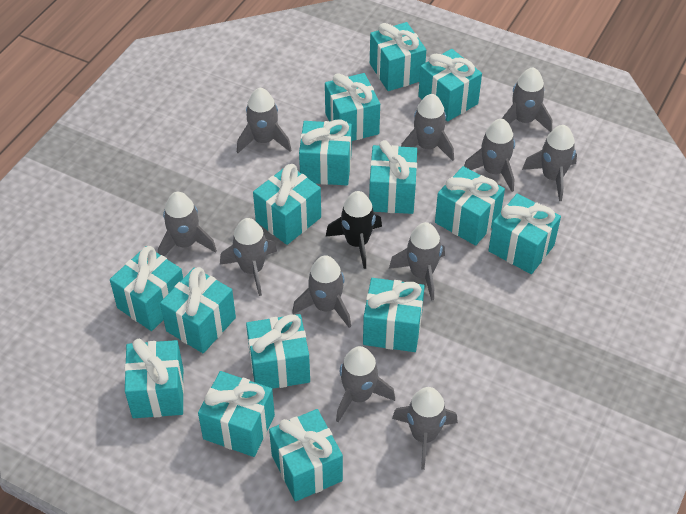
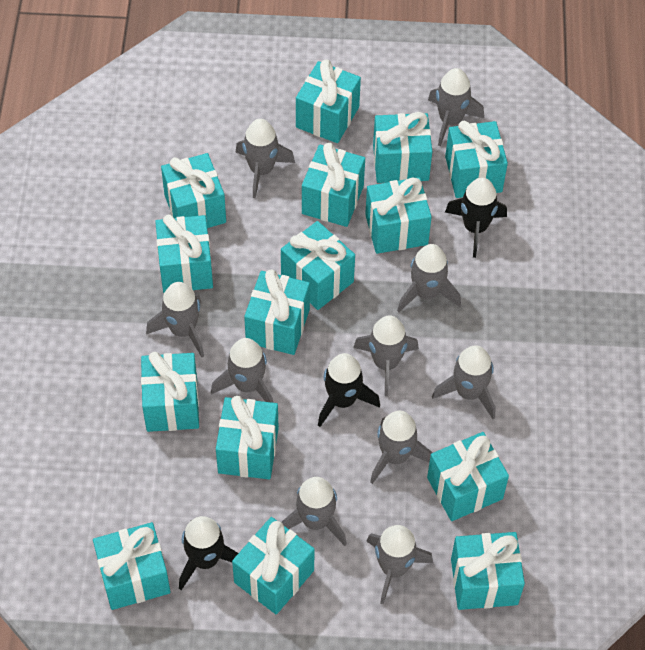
black rocket: [326,191,382,269] = 1 -> [179,516,238,590] [318,353,380,427] [445,177,507,258] = 3
grey rocket: [158,192,217,257] [220,218,277,296] [237,88,291,153] [292,255,351,328] [336,346,395,423] [389,222,445,301] [392,387,458,470] [401,94,454,161] [464,119,515,192] [502,67,552,132] [522,125,577,201] = 11 -> [146,282,204,357] [211,338,273,403] [235,119,295,198] [282,477,347,546] [353,315,419,396] [366,525,433,604] [370,411,433,484] [397,244,461,312] [428,68,484,146] [432,345,495,419] = 10

